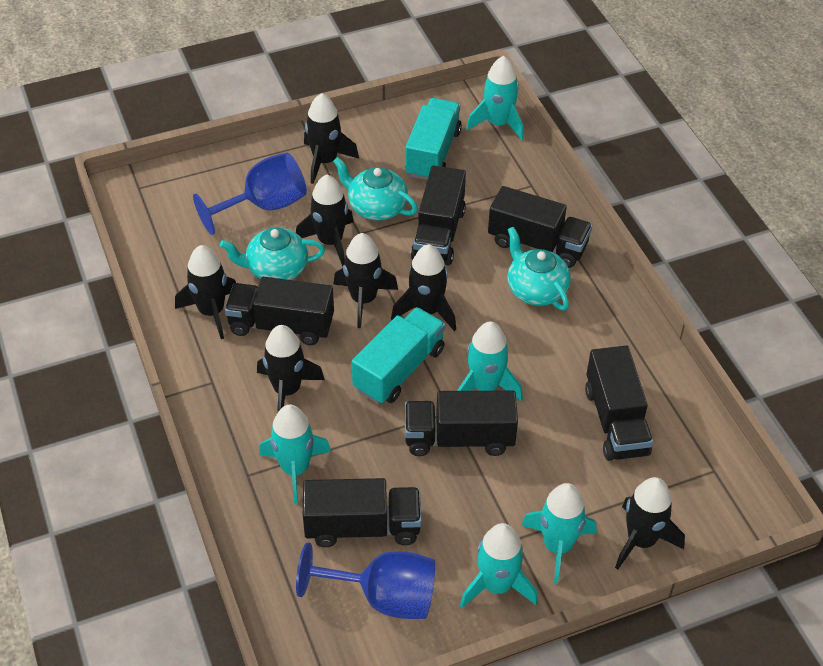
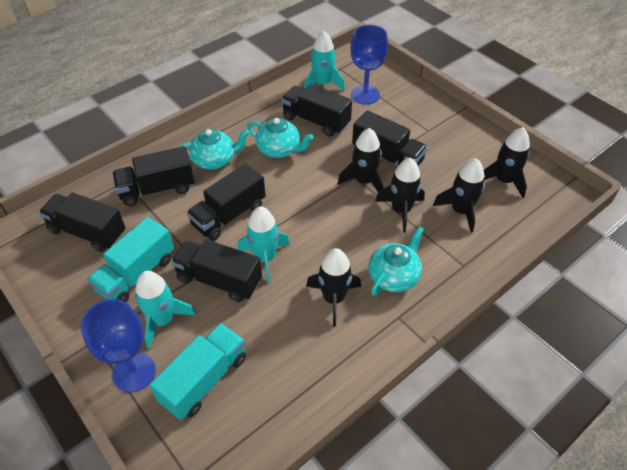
black rocket: [175,245,236,339] [257,325,325,412] [296,175,354,267] [304,93,359,184] [333,233,398,328] [391,244,456,331] [615,477,685,570] = 7 -> [306,248,361,327] [338,128,384,192] [375,158,425,233] [433,158,485,233] [484,127,530,198] = 5
turquoise rocket: [259,405,331,504] [457,322,523,401] [460,523,538,608] [466,56,524,140] [521,483,596,584] = 5 -> [135,271,196,349] [238,207,290,283] [304,31,345,90] = 3

